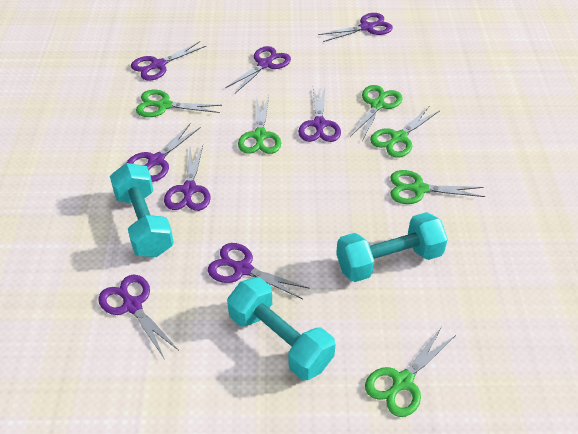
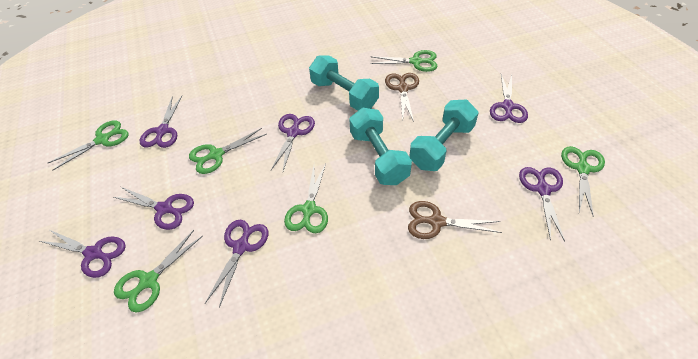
brown scissors: none = 0 -> [385,73,419,122] [408,201,502,239] = 2
purple scissors: [98,275,179,358] [127,123,201,182] [131,41,206,81] [164,145,211,211] [208,243,310,299] [225,46,291,93] [298,87,341,142] [318,13,393,42] = 8 -> [40,229,126,278] [113,187,194,230] [140,96,182,148] [205,220,268,308] [271,114,315,171] [490,74,528,123] [519,167,565,242] = 7

